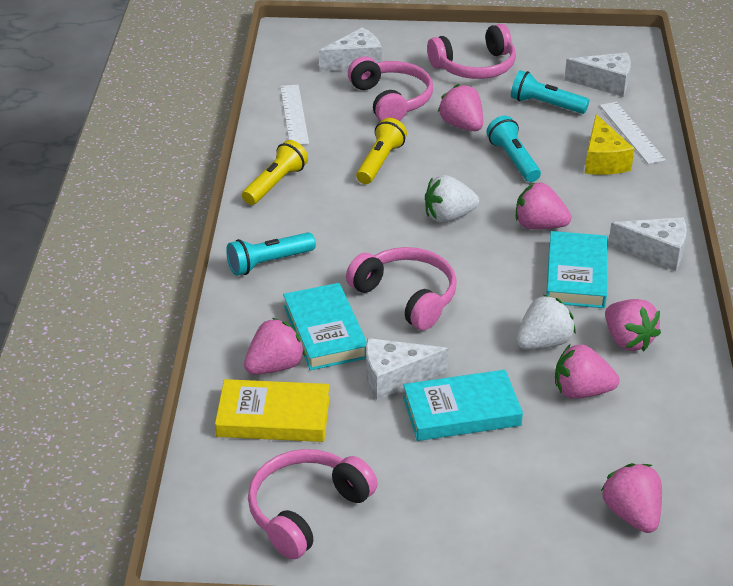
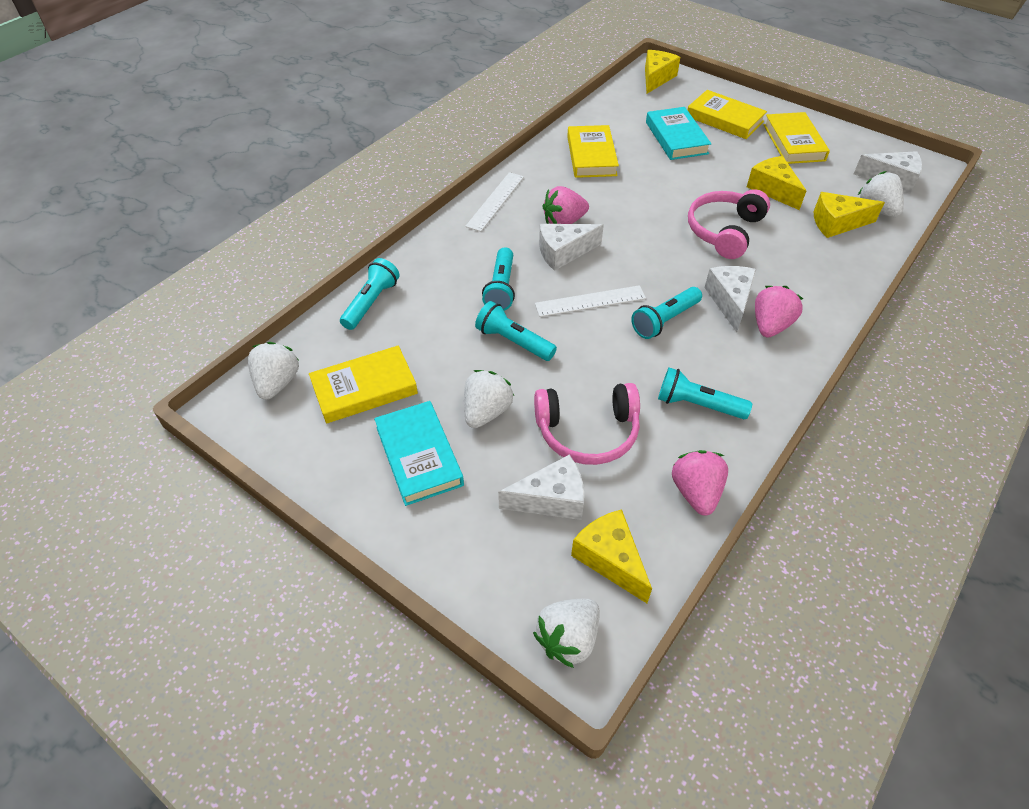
pink headphones: [248,449,378,559] [346,247,457,330] [348,56,433,122] [427,24,516,79] = 4 -> [534,383,640,465] [688,189,770,259] = 2
pink strawberry: [244,318,305,375] [438,84,483,131] [516,182,571,229] [555,344,619,399] [601,463,662,533] [605,299,661,351] = 6 -> [542,186,589,224] [672,450,728,516] [755,286,803,337] = 3
turquoise book: [283,283,367,370] [403,370,523,441] [546,231,607,308] = 3 -> [374,401,464,506] [646,107,711,160] = 2
turquoise flashlight: [226,232,316,276] [486,116,541,182] [511,70,589,114] = 3 -> [340,258,400,330] [475,301,557,361] [482,247,515,311] [631,287,702,339] [658,368,752,419] = 5
white strawberry: [425,175,479,223] [516,295,576,350] = 2 -> [248,342,299,400] [464,370,514,428] [533,599,600,668] [858,171,904,217] = 4
yellow book: [215,379,330,442] = 1 -> [309,346,418,424] [567,125,619,178] [688,90,767,139] [763,112,830,164] = 4
yellow cheese: [585,114,635,175] = 1 -> [571,509,652,603] [645,50,680,94] [747,156,806,210] [814,192,885,238] = 4
yellow flashlight: [242,140,308,205] [356,118,407,184] = 2 -> none = 0

